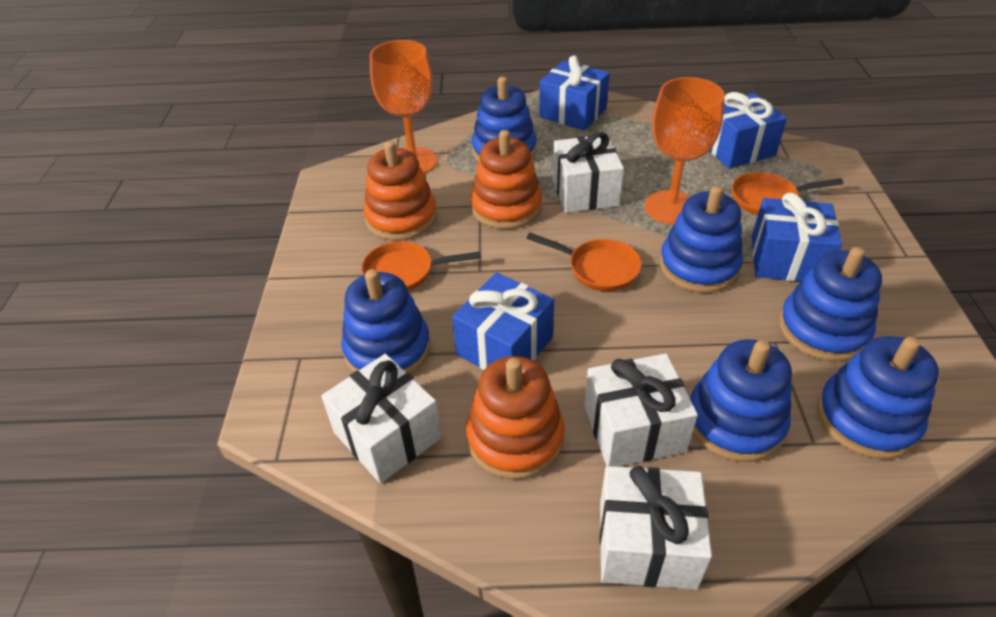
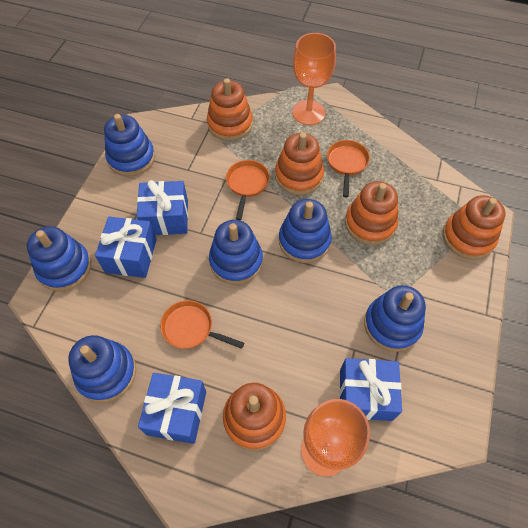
orange stacking toy: [363,141,437,241] [466,356,564,480] [470,130,542,229] = 3 -> [207,78,253,141] [223,383,286,450] [275,133,324,195] [345,181,398,245] [443,195,506,260] = 5
white gift: [321,354,442,483] [552,132,624,213] [584,353,698,467] [600,466,712,590] = 4 -> none = 0

